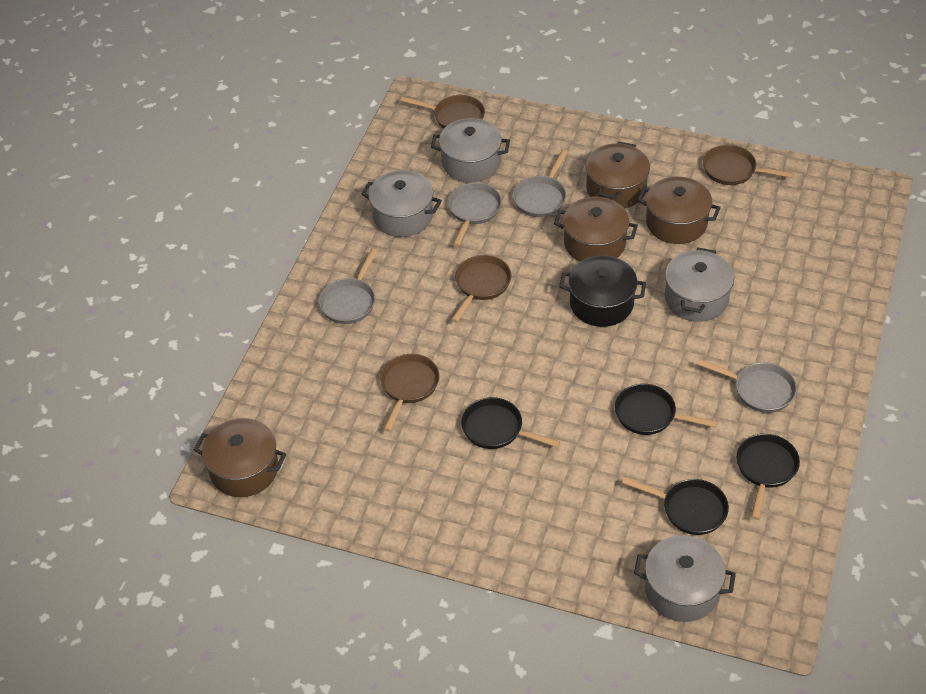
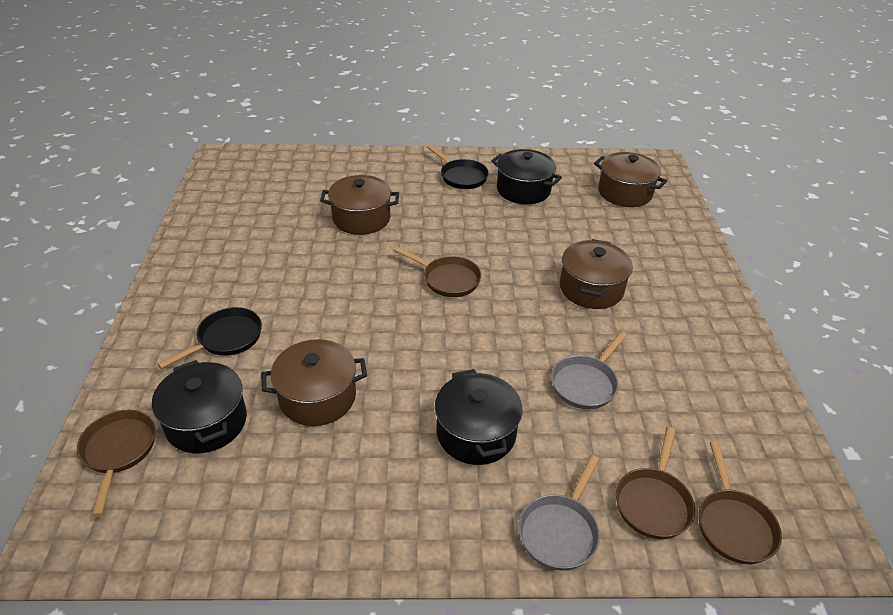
black pan: [461,397,560,449] [615,384,718,435] [622,477,729,535] [736,434,800,520] = 4 -> [157,307,262,369] [427,144,489,189] = 2
black pot: [559,255,646,327] = 1 -> [152,360,247,453] [435,369,523,465] [491,149,562,204] = 3
grey pan: [319,249,377,324] [448,183,502,247] [513,150,568,217] [696,359,797,413] = 4 -> [519,455,600,571] [551,331,627,409] = 2
grey pot: [361,170,442,237] [431,118,510,182] [634,535,736,622] [665,248,734,322] = 4 -> none = 0

